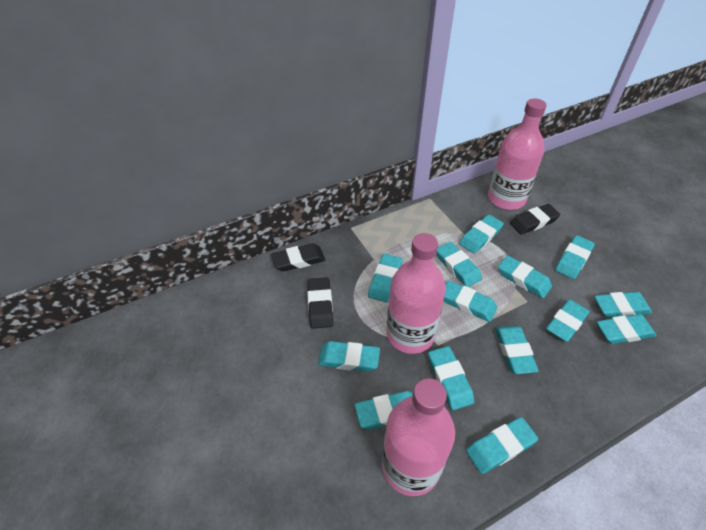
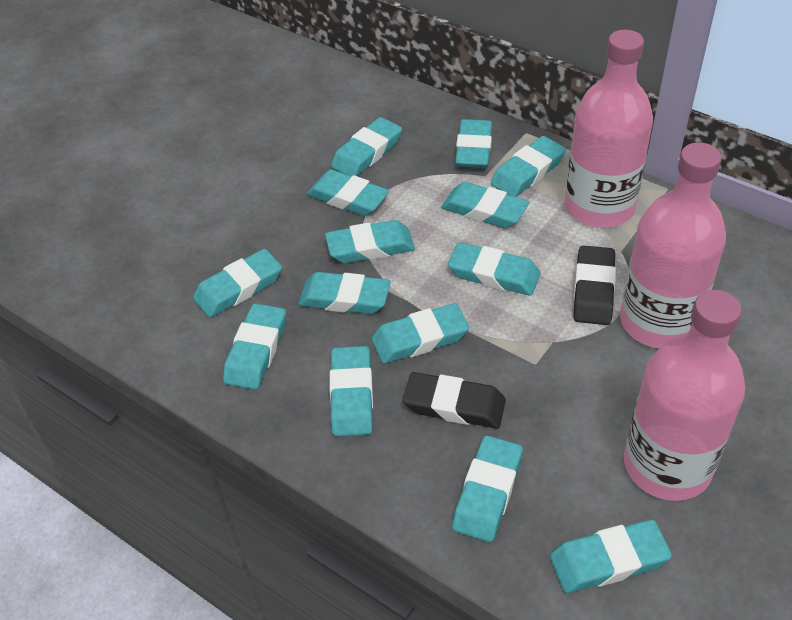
black eraser: [271,243,325,271] [307,277,333,329] [510,204,560,235] = 3 -> [403,372,506,429] [573,245,616,325] = 2

